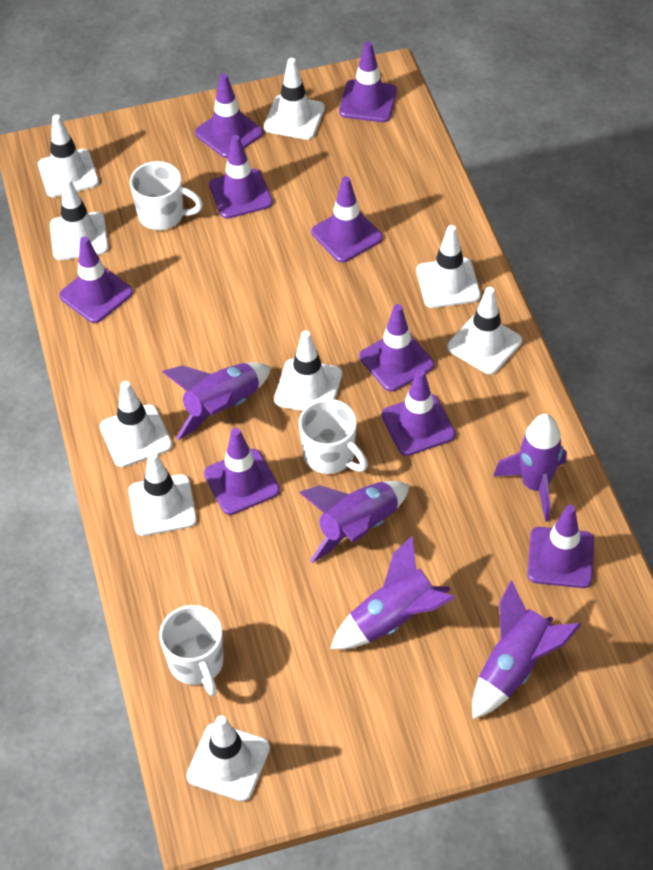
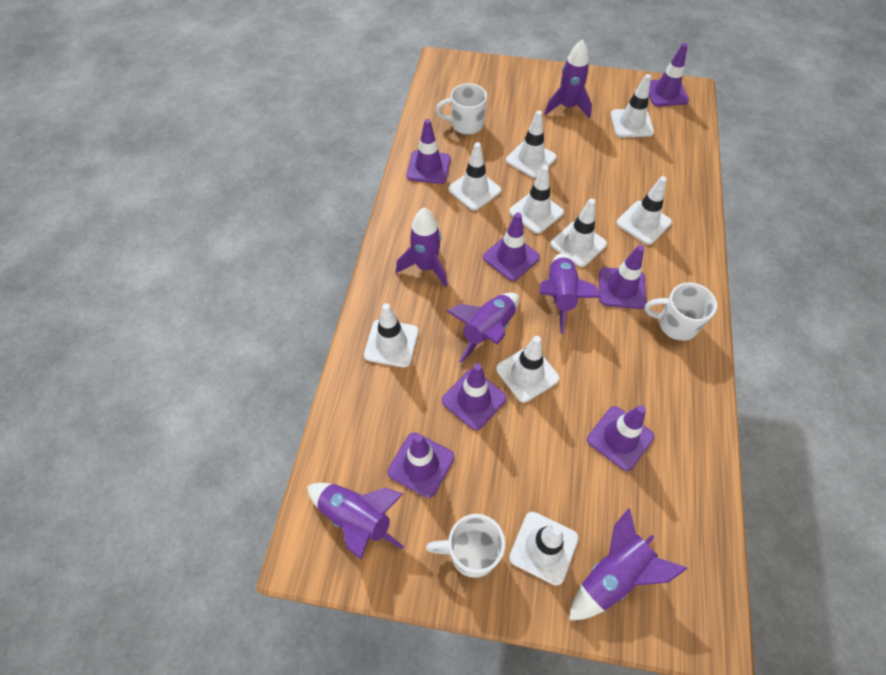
purple rocket: [162,362,271,440] [299,481,409,563] [330,536,455,649] [472,580,581,719] [493,414,567,522] = 5 -> [307,483,404,559] [396,208,447,287] [446,293,519,363] [539,253,601,334] [544,39,592,119] [569,508,688,620] = 6
purple traffic cone: [59,236,133,323] [195,73,263,158] [204,428,280,515] [209,135,273,219] [312,176,382,263] [339,41,397,122] [359,304,434,392] [382,369,456,456] [528,505,594,588] = 9 -> [388,432,454,498] [406,119,451,184] [442,363,507,430] [483,213,540,281] [587,405,654,471] [599,245,646,309] [649,43,689,106] = 7

